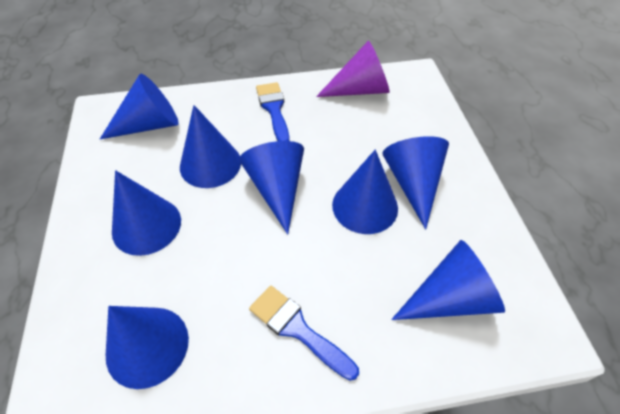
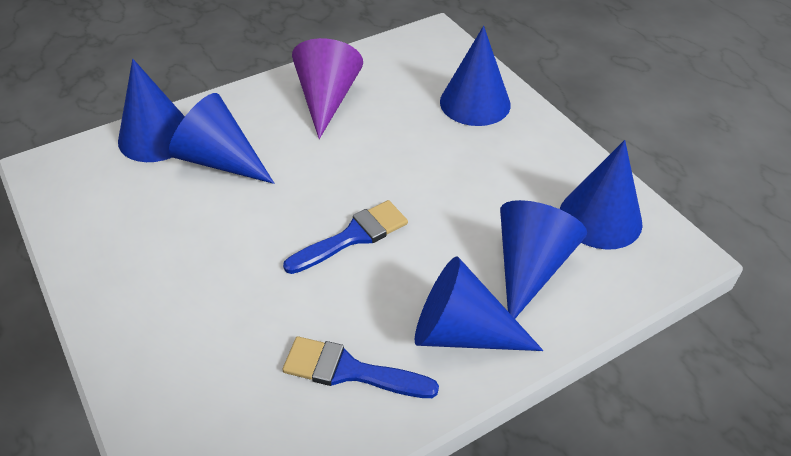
blue cone: [100,74,179,139] [106,306,189,389] [112,170,181,256] [180,105,241,188] [239,141,304,234] [332,149,398,234] [383,136,449,230] [391,240,505,320] = 8 -> [118,59,185,162] [169,93,274,184] [415,256,543,351] [440,26,511,126] [500,200,587,319] [560,140,643,250] = 6

